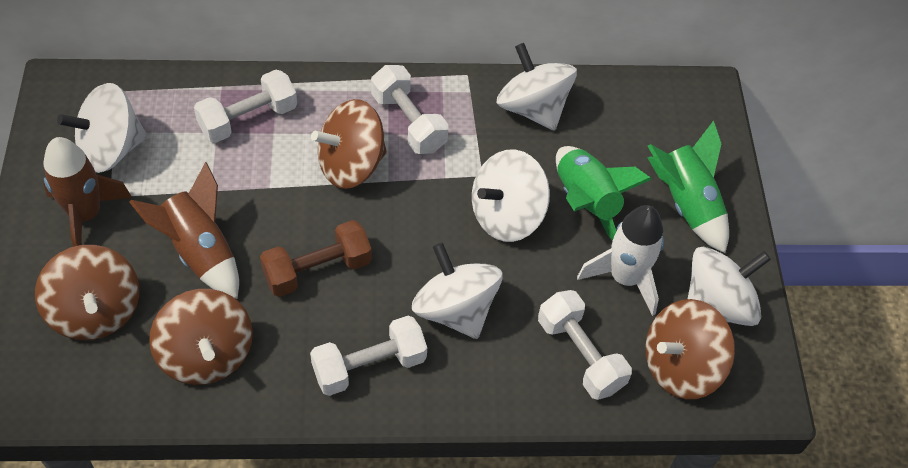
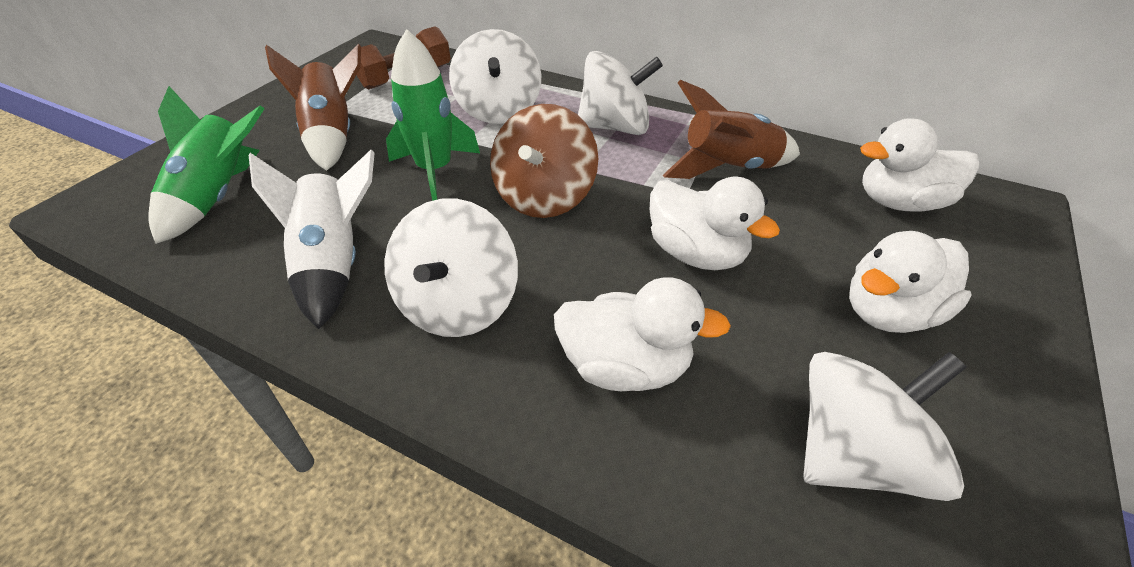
brown spinning top: [35,245,139,340] [149,289,253,385] [311,99,387,189] [645,299,735,399] = 4 -> [490,104,599,218] = 1
white duck: none = 0 -> [554,277,731,391] [650,177,780,270] [849,231,972,333] [860,118,979,212] = 4
white dumbbell: [194,70,297,143] [310,316,427,396] [371,65,449,154] [538,290,632,400] = 4 -> none = 0
white spinning top: [57,83,147,173] [412,243,503,339] [472,149,550,242] [497,43,577,131] [688,247,771,326] = 5 -> [384,199,518,337] [449,29,541,124] [578,51,663,135] [803,352,967,501] = 4

